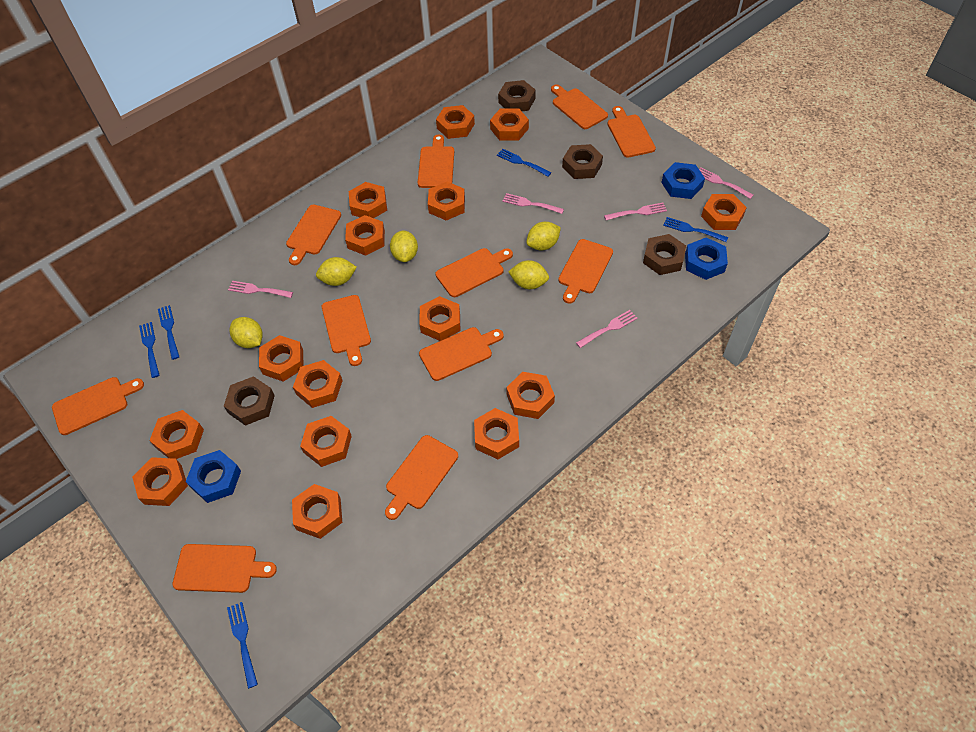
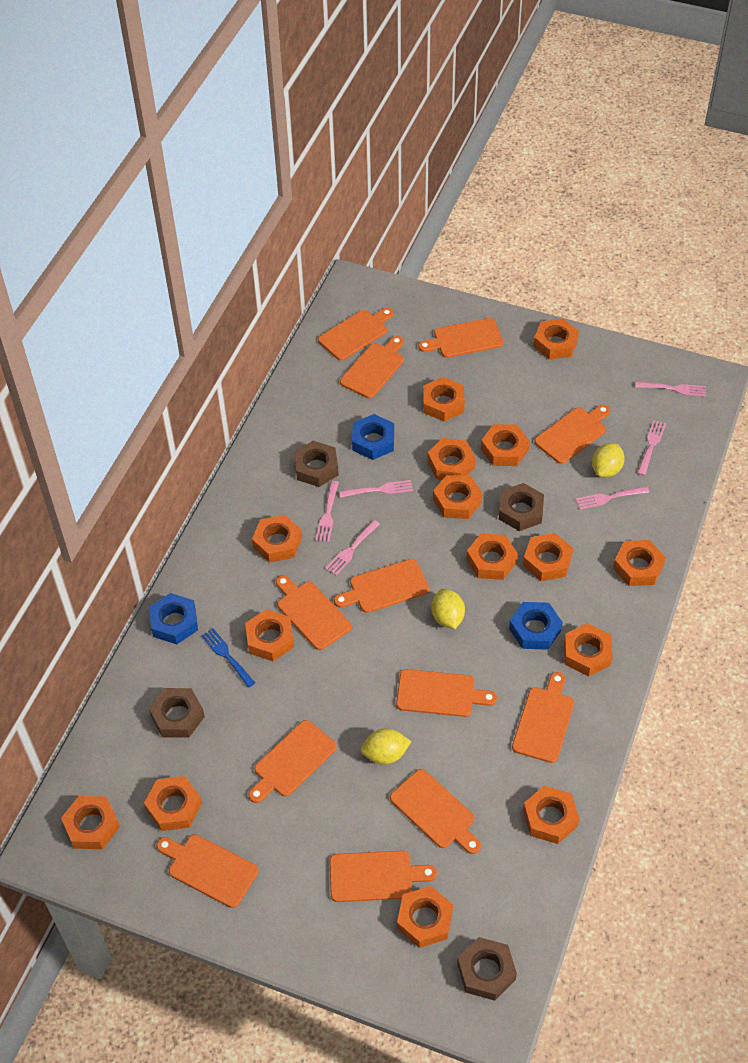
blue fork: [139,322,159,378] [158,305,179,360] [227,602,258,689] [497,149,551,177] [663,217,728,242] = 5 -> [201,628,255,688] = 1
orange cutting board: [52,377,144,435] [173,544,277,593] [286,205,341,265] [322,295,371,366] [385,435,458,520] [418,135,454,188] [419,327,504,381] [436,248,513,297] [551,84,608,129] [558,239,613,304] [607,106,656,158] = 11 -> [157,834,258,908] [248,720,337,803] [276,575,352,650] [318,308,394,361] [330,851,437,902] [334,559,429,613] [340,336,404,398] [390,769,481,854] [396,669,497,717] [418,318,503,358] [512,672,574,763] [534,405,610,464] = 12
pink fork: [228,281,293,298] [502,193,564,214] [576,310,638,348] [604,203,667,220] [699,167,753,199] = 5 -> [316,481,339,542] [325,520,380,575] [339,480,413,498] [576,486,650,510] [635,382,706,397] [638,420,666,476] = 6
yellow lemon: [230,317,263,348] [316,257,357,286] [390,231,418,262] [508,260,549,289] [526,222,561,250] = 5 -> [361,728,411,765] [431,589,465,629] [592,443,625,477] = 3

